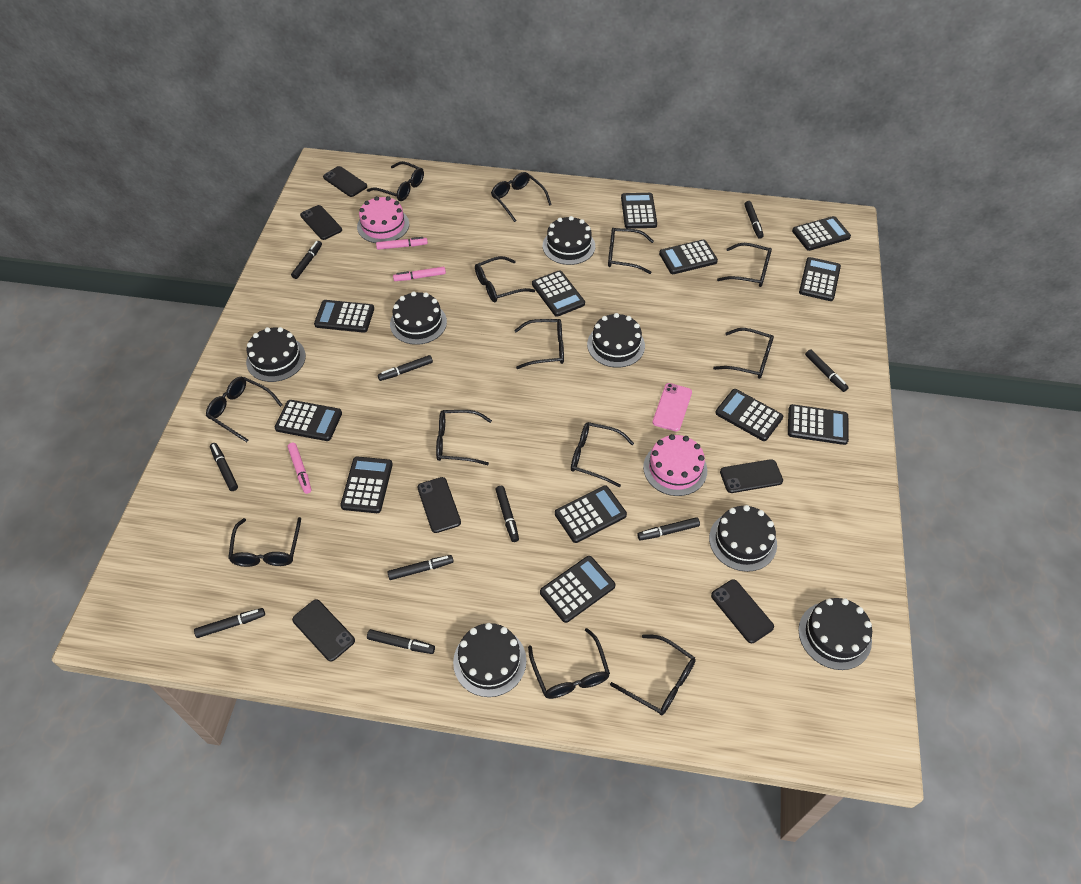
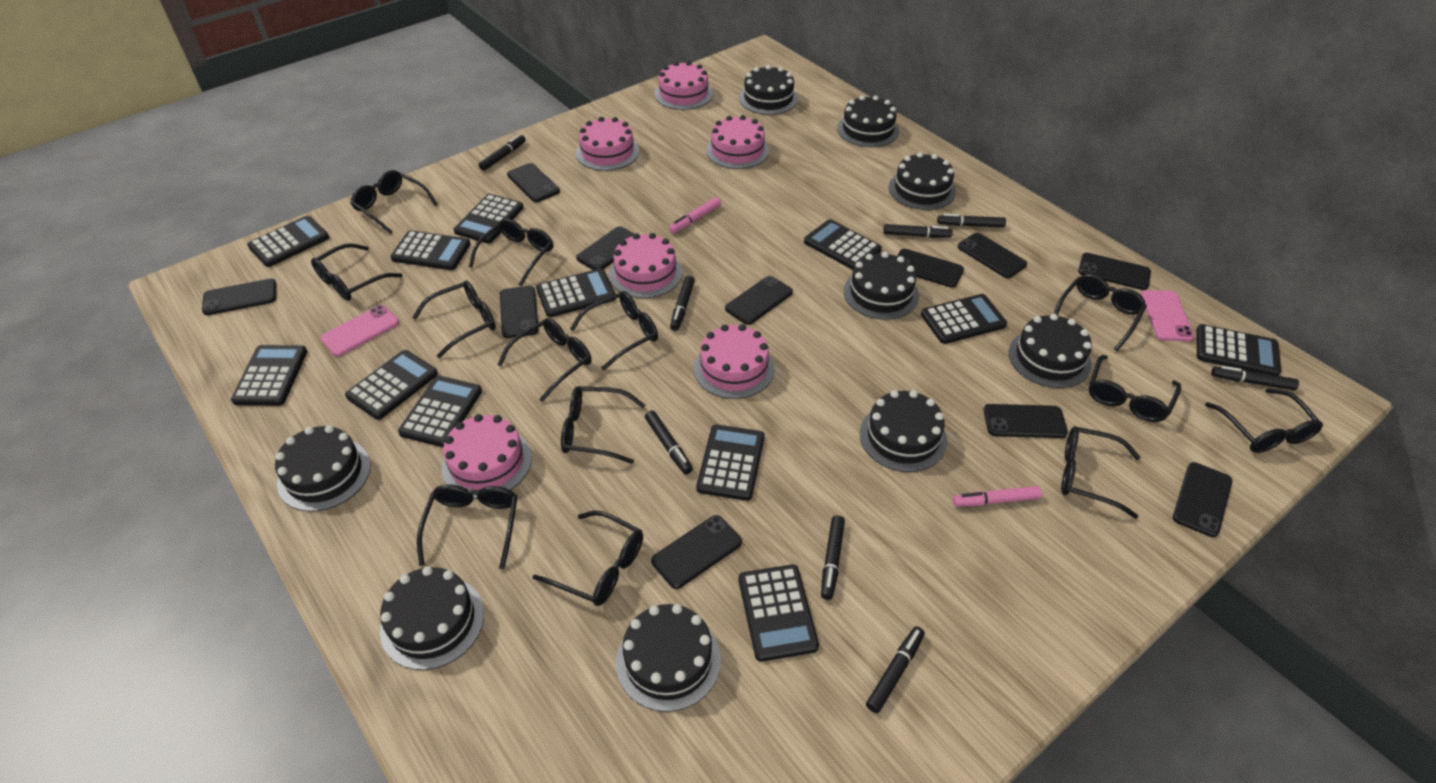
black cake: [246,327,306,382] [390,292,447,345] [453,623,526,697] [543,216,595,265] [587,313,645,368] [709,505,777,572] [798,598,872,670] = 7 -> [275,425,371,512] [380,566,484,670] [616,604,721,712] [739,65,798,115] [837,95,899,147] [844,252,919,320] [860,390,947,472] [889,152,956,210] [1009,314,1092,388] = 9
black marker: [194,608,265,638] [210,443,238,491] [291,241,322,279] [367,629,435,654] [378,355,433,381] [387,555,454,580] [495,486,519,542] [637,517,700,540] [744,201,764,239] [805,350,849,392] = 10 -> [479,134,526,171] [645,410,693,474] [670,276,695,331] [821,515,845,600] [866,626,925,713] [883,224,953,238] [937,214,1006,227] [1211,366,1299,390] = 8
black phone: [292,599,355,661] [300,205,342,240] [323,166,367,197] [417,477,461,533] [711,580,774,643] [720,459,783,493] = 6 -> [202,279,276,315] [500,286,539,338] [507,163,560,202] [576,226,635,270] [651,515,742,589] [725,276,793,325] [897,249,964,288] [958,233,1027,278] [983,404,1068,438] [1078,253,1151,290] [1173,462,1232,537] = 11
pink cake: [357,196,409,243] [643,434,707,496] = 2 -> [442,414,532,499] [576,117,639,171] [609,233,683,298] [655,61,713,110] [694,324,775,399] [706,115,769,169] = 6
pink marker: [288,443,311,494] [376,237,428,250] [393,267,446,281] = 3 -> [669,197,721,233] [953,486,1042,507] = 2
pink phone: [653,383,692,431] = 1 -> [320,305,399,356] [1141,290,1194,342] = 2

